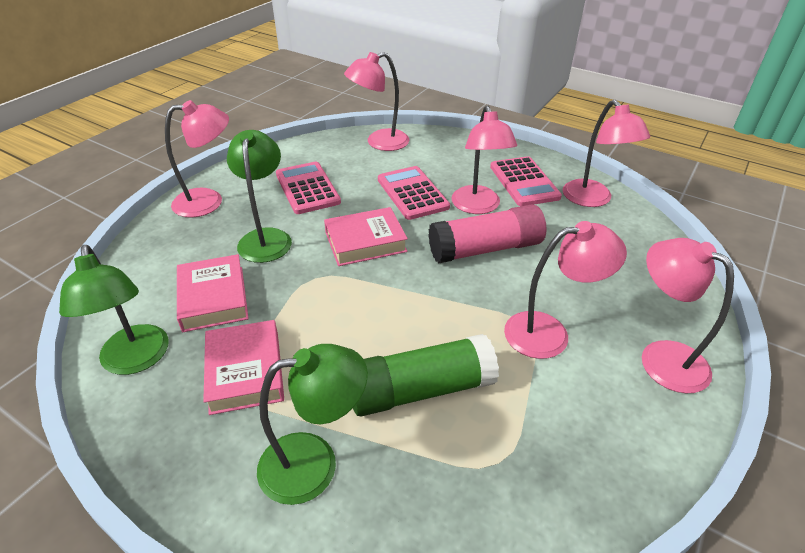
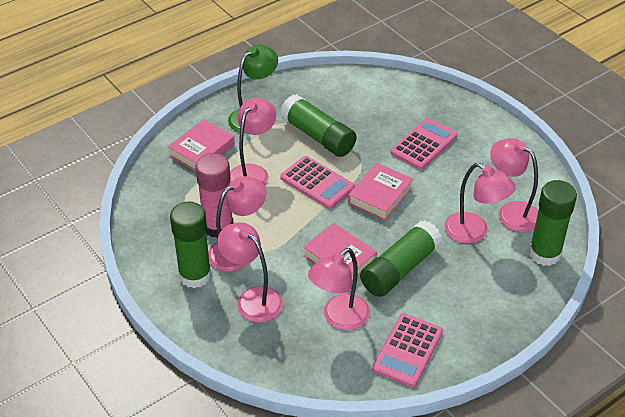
green glue stick: [353,334,499,416] = 1 -> [170,202,212,288] [280,94,357,157] [360,220,442,297] [529,180,577,266] = 4
green lamp: [59,245,169,375] [227,130,292,263] [257,344,368,505] = 3 -> [228,45,278,134] = 1

